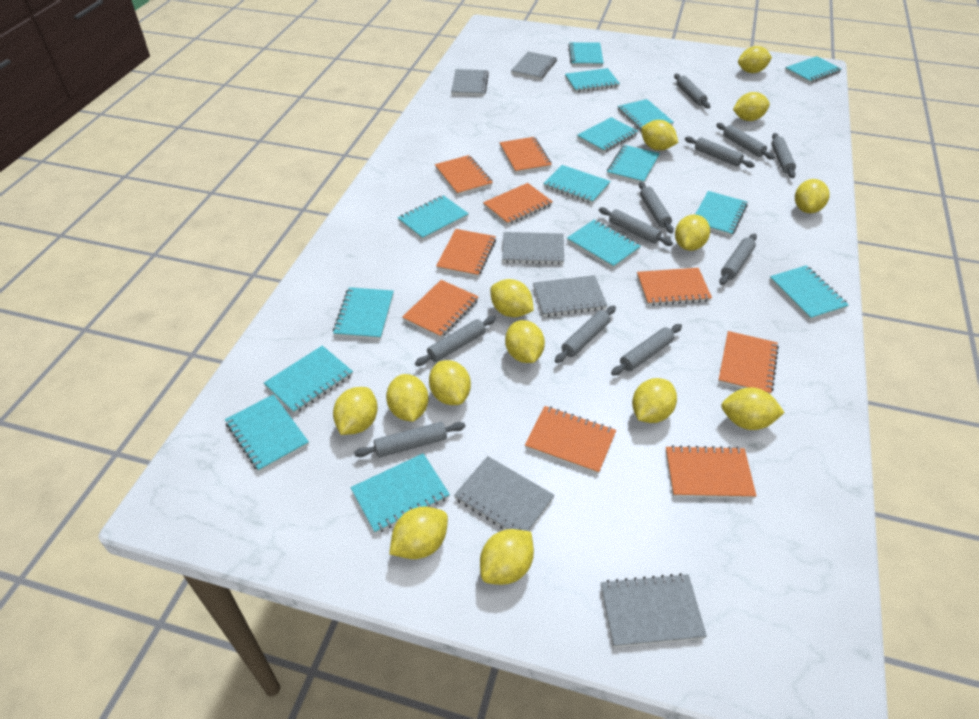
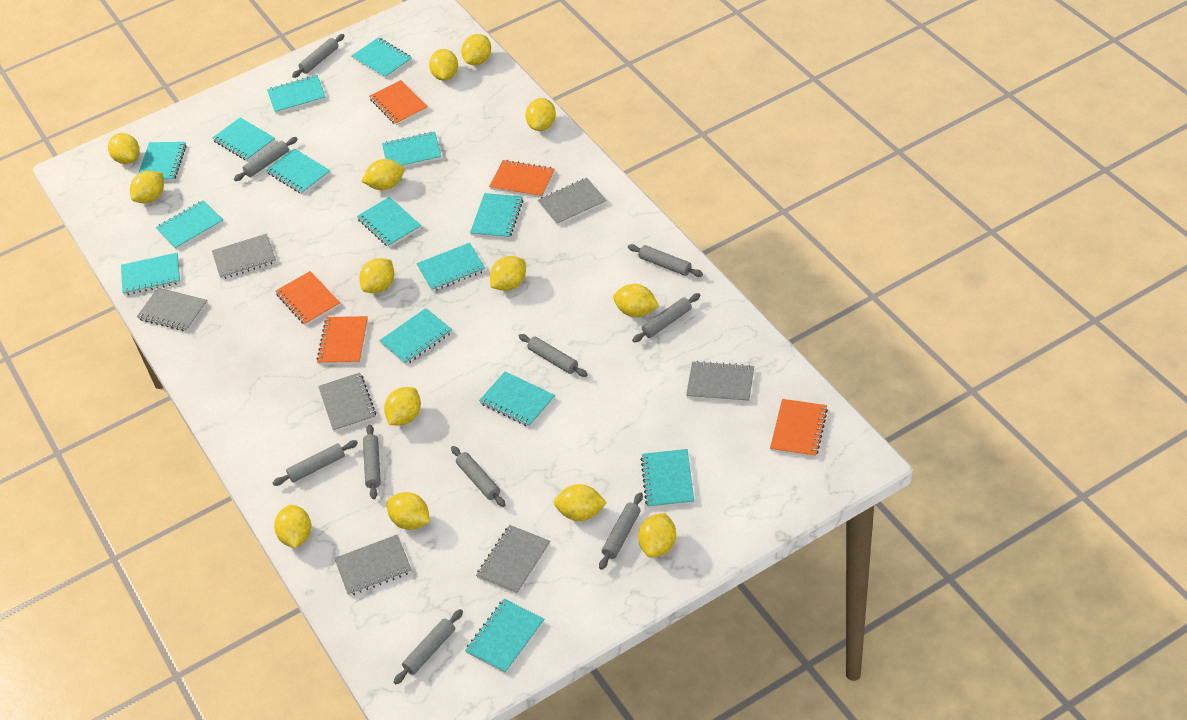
grey notebook: [451,69,489,96] [454,456,555,531] [502,232,564,265] [511,52,557,80] [533,275,607,317] [601,573,707,647] = 6 -> [137,288,208,332] [212,234,276,279] [318,373,376,432] [334,535,412,596] [476,525,550,594] [538,178,607,226] [686,361,754,403] = 7
grey rolling pin: [354,422,465,457] [415,316,496,366] [555,306,616,363] [599,207,673,246] [611,324,682,376] [639,182,674,234] [674,74,710,109] [685,136,755,168] [716,123,775,160] [719,233,757,285] [771,133,796,178] = 11 -> [234,137,297,181] [273,440,358,486] [292,34,345,78] [363,424,381,499] [394,609,463,684] [451,446,506,507] [519,334,588,377] [599,492,643,570] [628,244,703,277] [632,293,701,342] = 10
orange notebook: [402,280,479,338] [435,155,493,196] [436,229,496,277] [483,183,553,225] [500,137,552,173] [525,406,616,474] [637,268,712,306] [666,445,756,499] [718,331,779,394] = 9 -> [276,271,340,325] [317,316,368,365] [369,80,428,125] [489,160,555,198] [770,399,828,457] = 5

